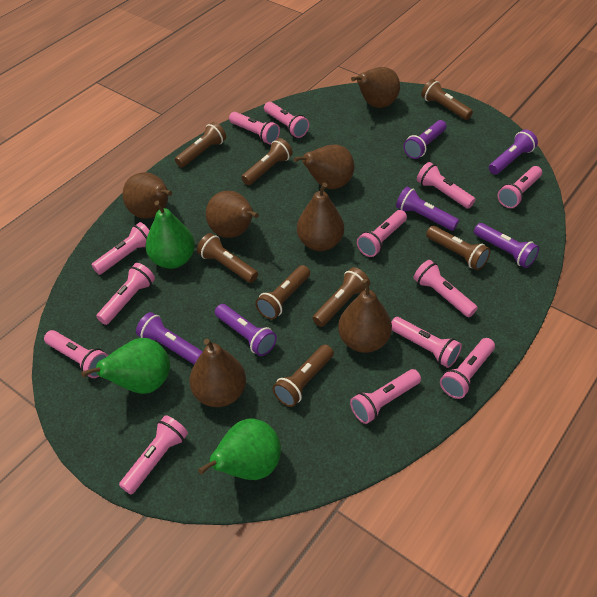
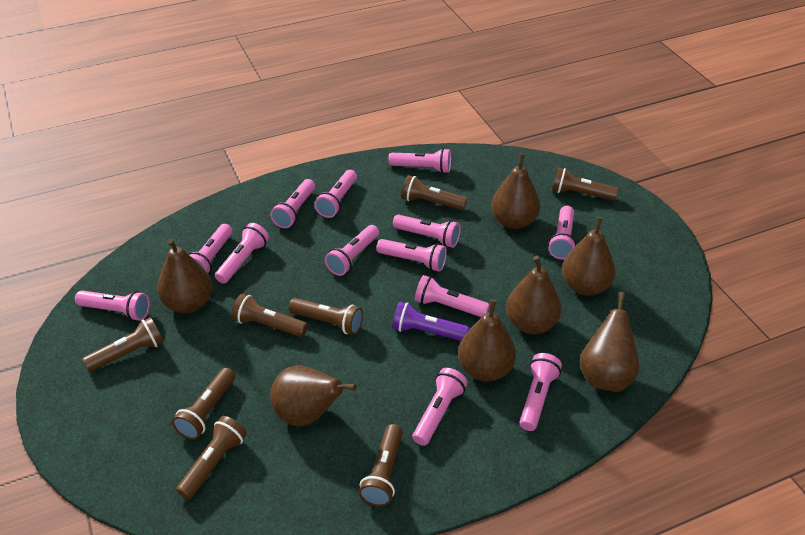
green pear: [81,338,170,394] [145,201,195,269] [198,418,281,480] = 3 -> none = 0
purple flashlight: [136,312,203,365] [215,304,277,356] [396,187,459,231] [403,120,447,159] [474,223,539,268] [489,130,538,174] = 6 -> [392,302,469,341] = 1

